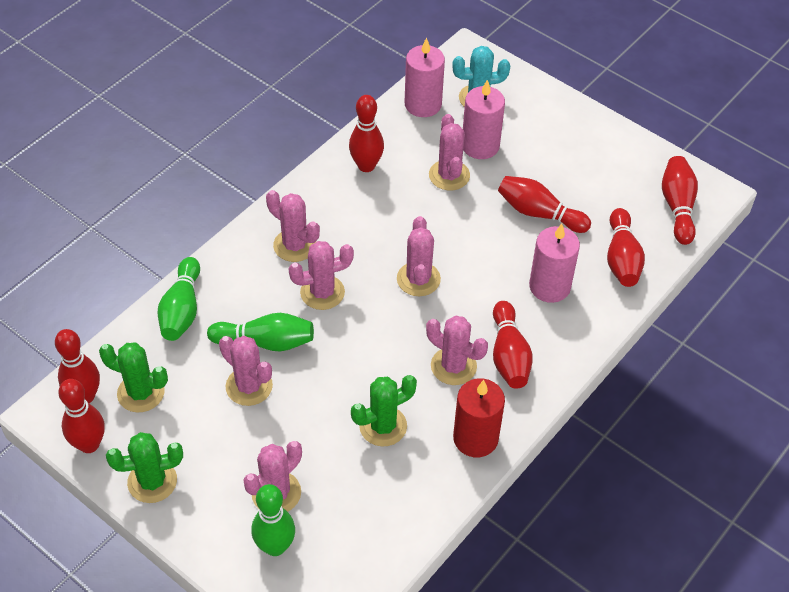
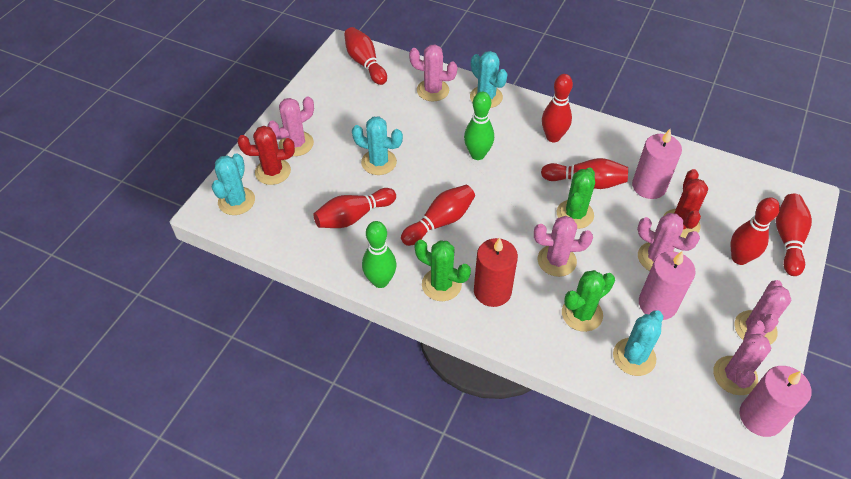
green bowling pin: [157,257,200,341] [207,313,314,351] [251,484,295,556] = 3 -> [362,221,396,288] [464,92,494,160] = 2
pink cactus: [219,336,273,406] [243,441,302,512] [266,190,320,262] [289,241,354,310] [397,216,441,296] [426,316,488,385] [429,114,470,190] = 7 -> [268,96,314,156] [409,44,458,101] [534,216,593,277] [637,213,700,271] [713,320,771,395] [734,280,791,345] = 6
red cactus: none = 0 -> [237,126,295,185] [663,169,708,238] = 2
turquoise cactus: [452,46,510,107] = 1 -> [212,153,255,215] [352,116,403,175] [470,51,507,108] [613,310,663,376] = 4

